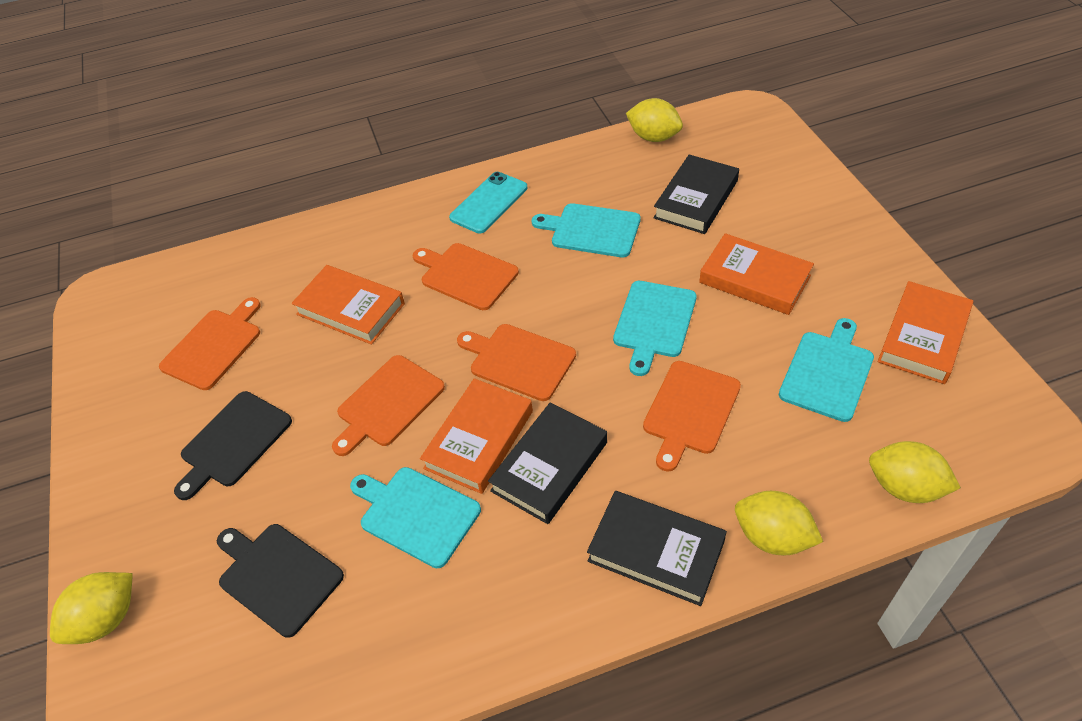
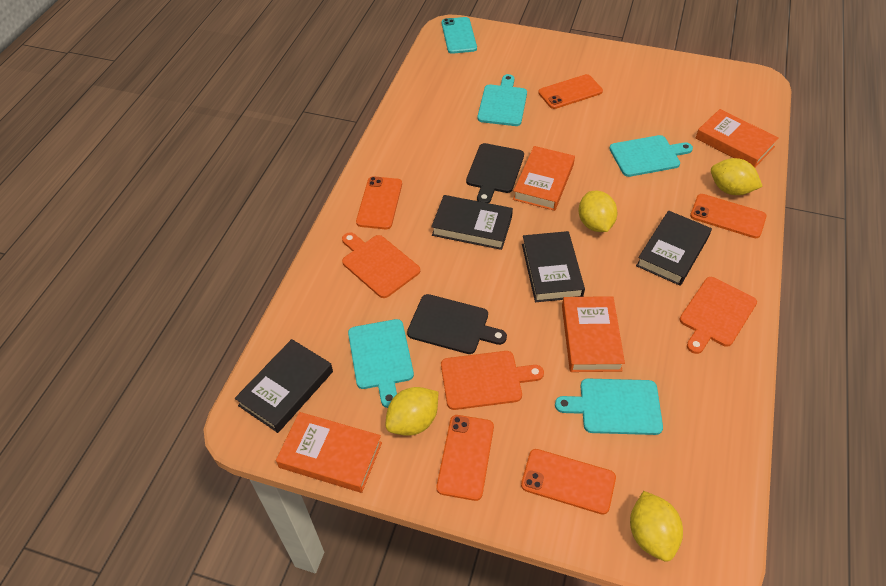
black book: [488,402,607,524] [587,491,727,606] [653,155,739,234] = 3 -> [235,339,333,433] [431,195,513,250] [522,231,585,302] [636,210,712,286] = 4
orange cutting board: [159,297,261,390] [332,355,445,456] [413,243,519,310] [457,324,576,401] [643,361,741,472] = 5 -> [342,232,420,298] [441,351,544,410] [680,277,757,354] = 3
orange phone: none = 0 -> [356,176,402,229] [436,415,494,501] [521,449,616,515] [538,74,603,109] [690,194,766,238] = 5

